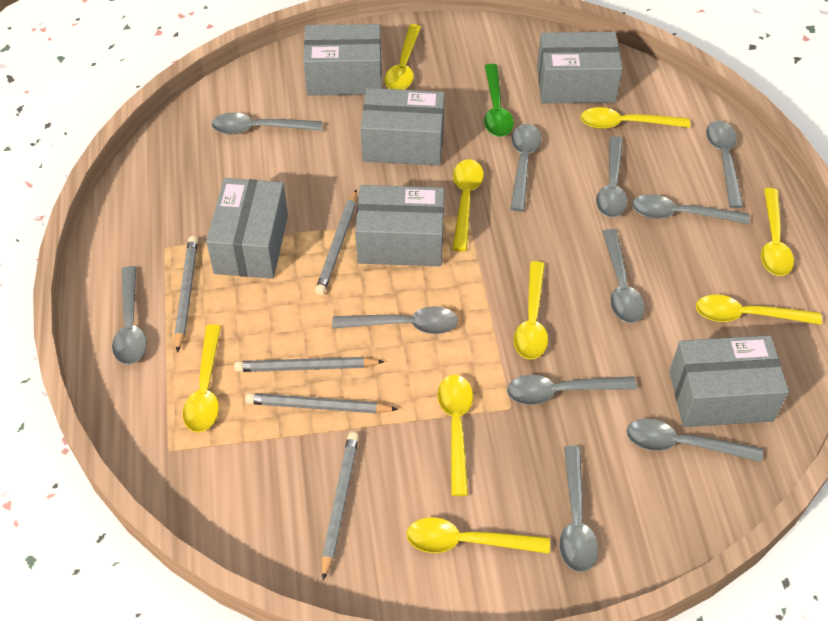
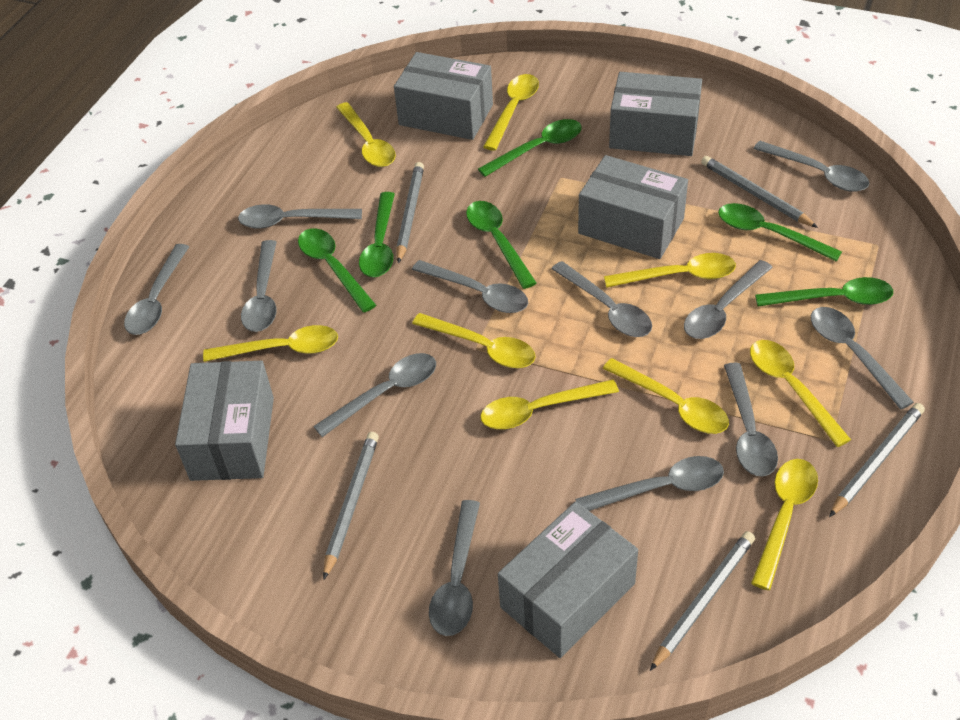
green spoon: [484,64,514,137] = 1 -> [298,228,376,312] [359,192,395,277] [466,201,537,289] [478,119,582,177] [718,203,842,262] [755,277,893,307] = 6
grey box: [206,178,288,279] [303,24,382,96] [355,185,444,266] [361,88,445,166] [537,32,622,103] [669,335,789,427] = 6 -> [175,361,274,481] [394,52,493,140] [498,501,638,658] [578,155,688,259] [609,72,702,156] = 5
grey spoon: [112,266,147,364] [211,113,322,135] [332,306,458,334] [507,375,637,405] [510,124,541,211] [559,446,598,572] [596,136,628,217] [602,229,645,323] [626,419,763,462] [632,194,750,224] [706,121,743,208] = 11 -> [124,244,189,335] [238,204,362,229] [241,240,277,332] [313,353,436,437] [412,260,528,313] [429,500,480,636] [552,261,652,337] [575,456,724,511] [684,260,773,339] [724,363,778,477] [753,141,869,192] [811,307,914,410] = 12

